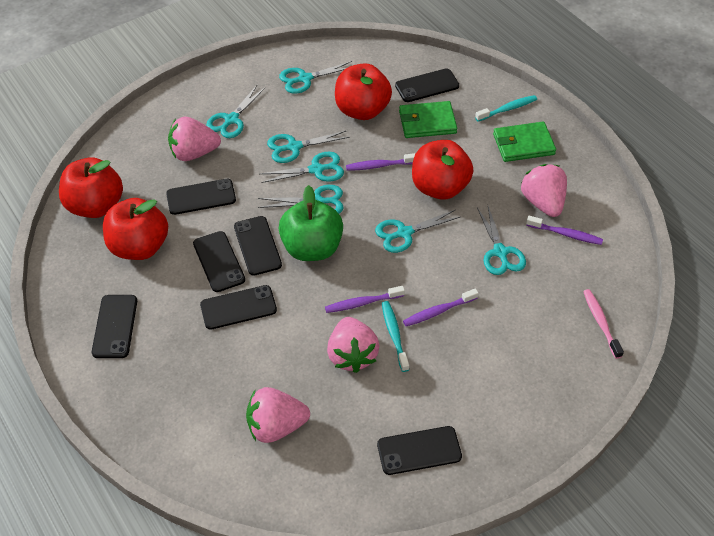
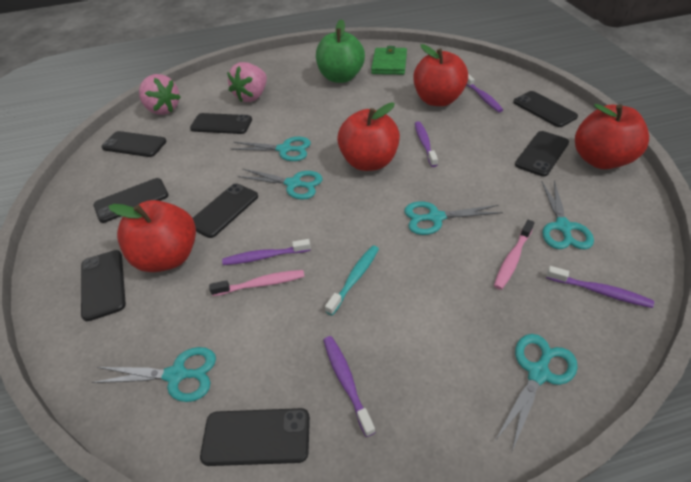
black phone: [92,295,137,358] [166,179,236,215] [193,231,245,292] [200,285,277,330] [234,216,282,276] [377,426,462,475] [395,68,459,102] = 7 -> [81,250,126,321] [94,178,169,223] [101,131,167,157] [190,113,252,134] [193,183,258,238] [200,408,310,466] [513,91,578,127] [515,131,569,177] = 8
green wallet: [399,101,457,138] [493,122,556,162] = 2 -> [371,46,407,75] = 1
pink strawberry: [168,117,221,161] [246,387,310,443] [327,317,380,373] [521,164,567,217] = 4 -> [139,74,181,115] [227,62,267,102] = 2
pink toothbrush: [583,289,624,359] = 1 -> [209,270,305,296] [494,220,534,290] = 2
purple toothbrush: [325,286,405,313] [346,153,416,171] [403,288,479,326] [526,216,603,245] = 4 -> [222,239,311,265] [323,336,375,437] [415,121,438,167] [466,74,503,112] [546,266,654,308] = 5
turquoise scissors: [206,85,266,138] [258,185,344,214] [260,152,344,183] [267,131,349,163] [279,61,352,94] [375,210,460,253] [477,206,526,275] = 7 -> [92,347,216,402] [231,137,311,161] [238,169,322,200] [404,201,503,235] [496,334,578,451] [542,181,594,249] = 6
turquoise toothbrush: [382,301,409,372] [475,95,537,122] = 2 -> [325,245,379,315] = 1

